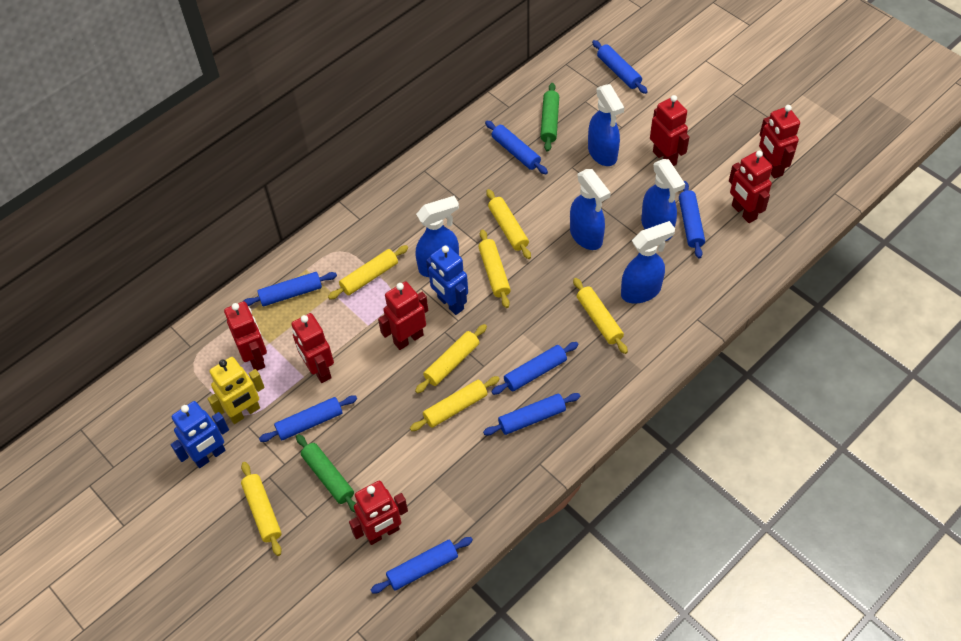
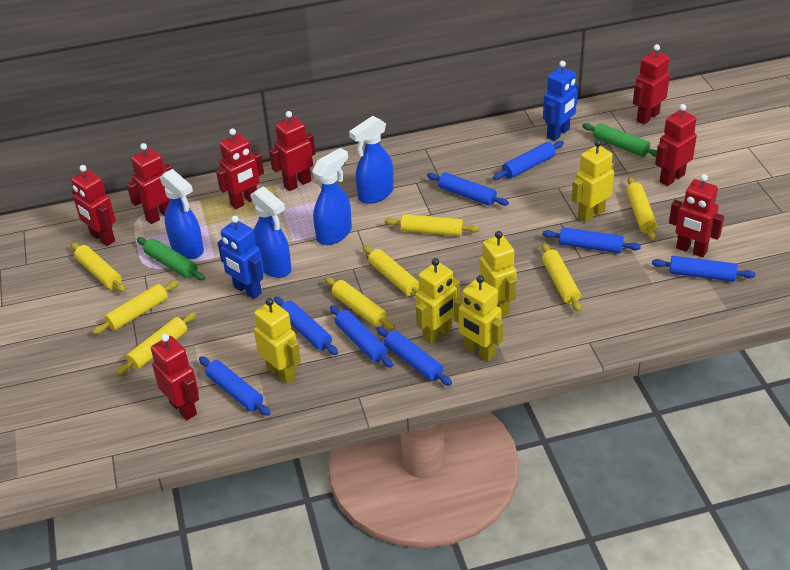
blue spray bottle: [416,196,459,277] [570,169,611,250] [588,84,624,166] [621,221,675,304] [641,159,685,241] = 5 -> [160,169,204,259] [250,186,291,278] [312,148,352,245] [349,116,394,204] = 4
red robot: [224,301,267,371] [291,313,334,383] [349,481,408,545] [378,281,428,350] [650,95,689,166] [729,151,773,223] [759,105,800,179] = 7 -> [71,165,116,246] [127,143,173,224] [151,334,199,420] [216,129,264,209] [269,111,315,191] [633,44,670,125] [655,104,697,186] [669,174,724,258] = 8
yellow robot: [207,357,265,424] = 1 -> [254,298,301,384] [416,258,460,344] [454,275,503,361] [480,231,517,317] [571,140,614,223] = 5
yellow rolling pin: [241,462,282,556] [328,245,408,300] [410,376,500,431] [415,324,487,393] [478,229,511,308] [486,189,531,259] [573,278,628,354] = 7 -> [71,242,126,292] [92,280,179,334] [116,312,196,375] [325,277,395,331] [363,245,419,296] [385,214,479,236] [542,243,581,312] [626,177,657,240] = 8

